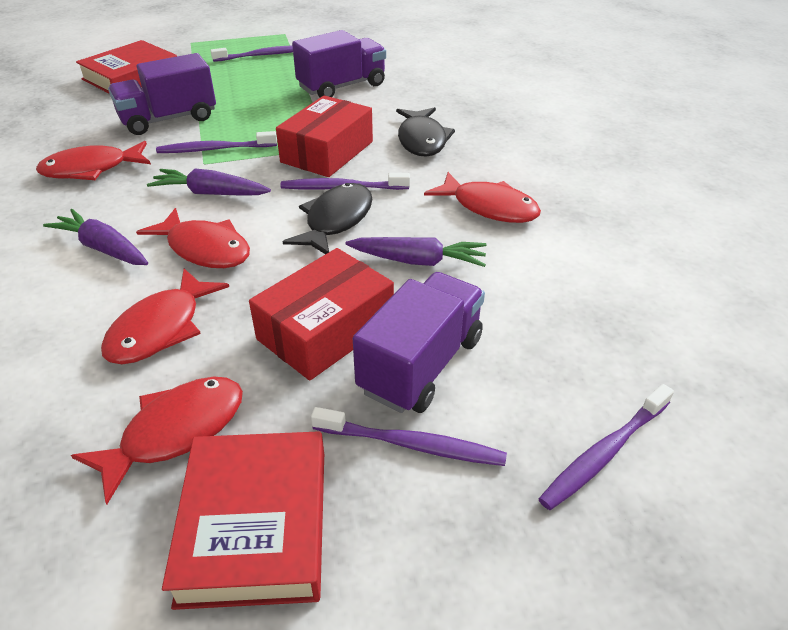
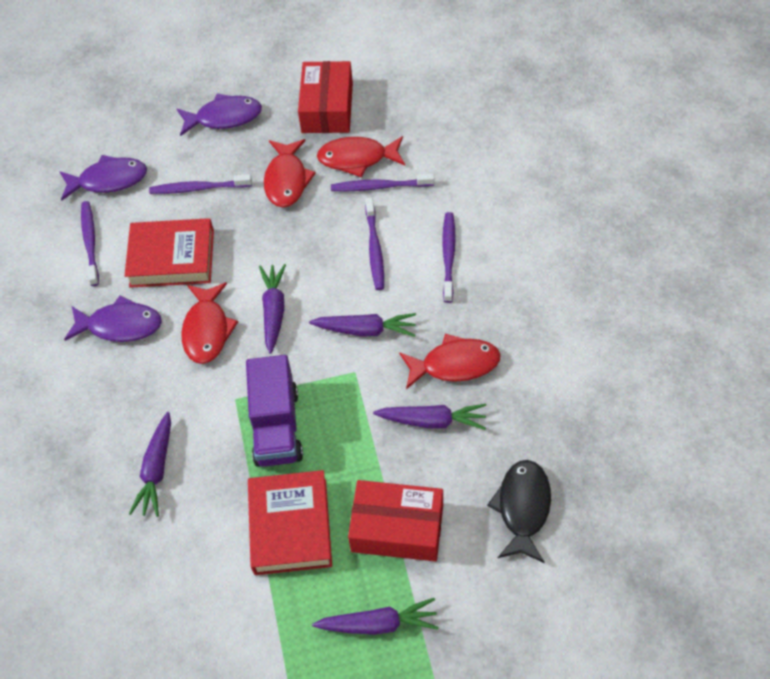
black fish: [282,183,373,254] [396,107,455,157] = 2 -> [487,460,551,563] = 1
purple carrot: [43,209,148,265] [147,169,271,195] [346,237,486,267] = 3 -> [129,412,171,517] [259,264,286,354] [309,313,416,337] [312,598,439,635] [373,404,486,430] = 5
purple fish: none = 0 -> [59,155,147,200] [64,295,162,342] [177,93,262,136] = 3
purple truck: [108,53,216,135] [292,30,386,97] [353,272,485,413] = 3 -> [246,355,303,467] = 1
red fish: [36,141,151,180] [71,377,243,505] [101,269,229,364] [136,208,250,268] [424,172,541,223] = 5 -> [181,282,238,364] [264,139,316,208] [317,136,405,177] [399,334,500,389] = 4

